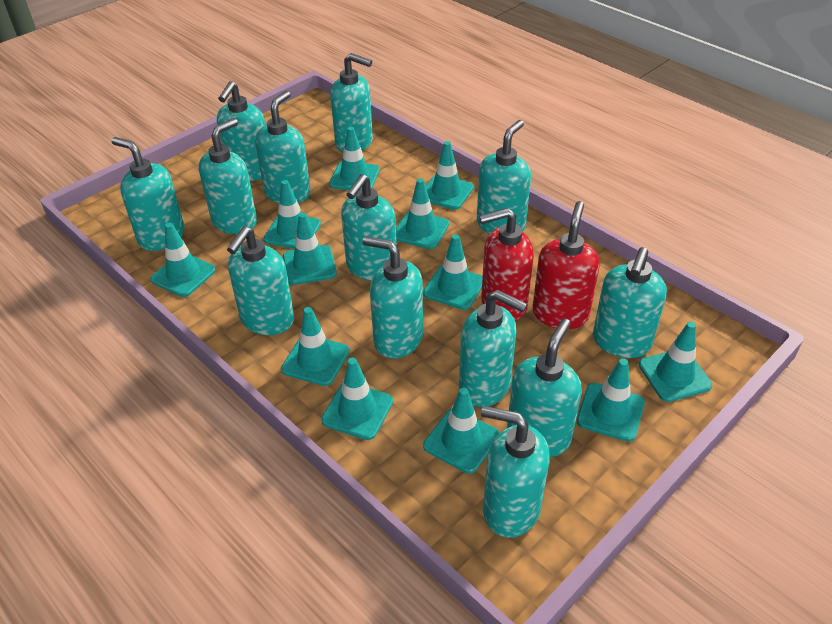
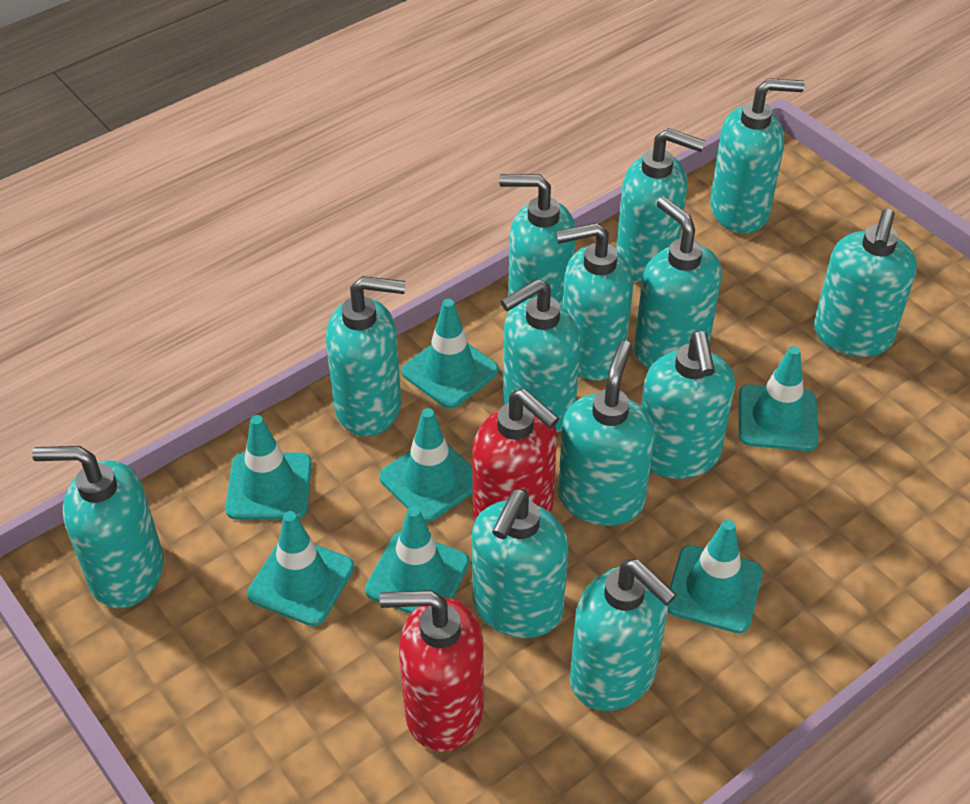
turquoise traffic cone: [150,223,216,297] [264,180,321,249] [281,307,349,386] [283,213,337,285] [321,358,393,440] [329,127,380,190] [396,178,449,249] [423,234,483,310] [423,388,500,474] [426,141,474,210] [577,359,645,442] [639,321,712,402] = 12 -> [225,415,312,520] [247,511,354,626] [365,506,469,614] [379,408,473,522] [401,299,499,409] [668,519,763,633] [739,346,818,451] = 7

